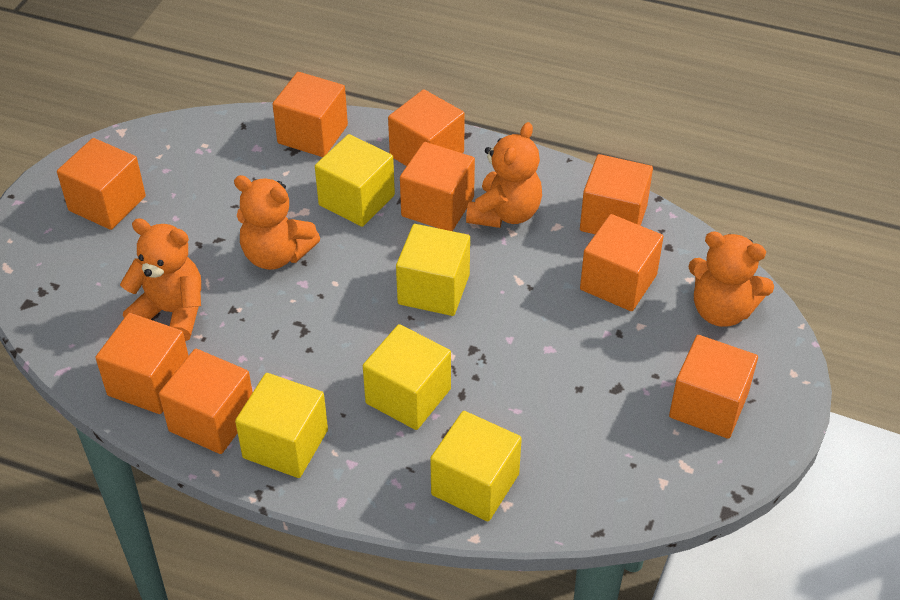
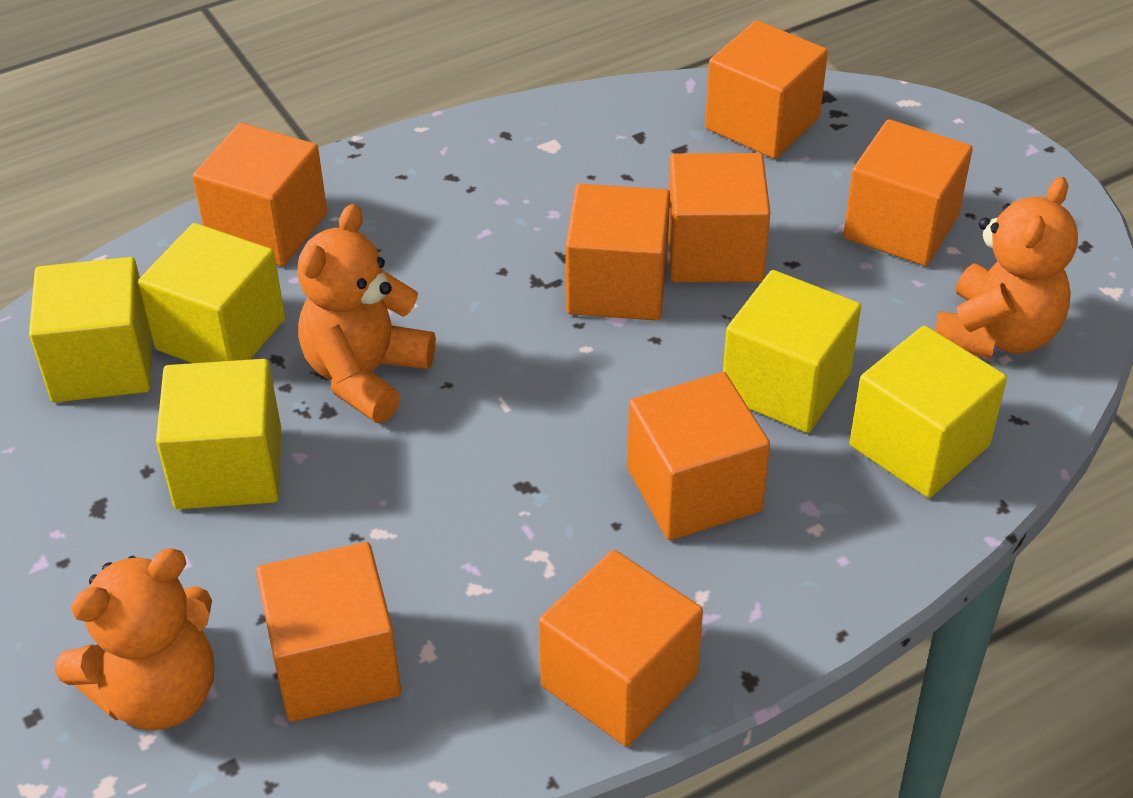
orange cube: [57,138,146,230] [95,313,189,414] [159,349,253,454] [272,72,348,157] [388,89,465,166] [400,142,475,231] [580,154,653,234] [580,214,664,311] [669,335,758,439] = 9 -> [193,123,327,266] [256,542,401,722] [539,550,703,747] [566,184,670,321] [627,372,770,540] [668,153,770,283] [705,20,828,159] [843,119,973,266] = 8
orange teddy bear: [120,218,201,341] [234,175,320,270] [466,122,542,228] [688,231,774,327] = 4 -> [55,548,214,731] [297,204,436,423] [935,177,1078,358] = 3

